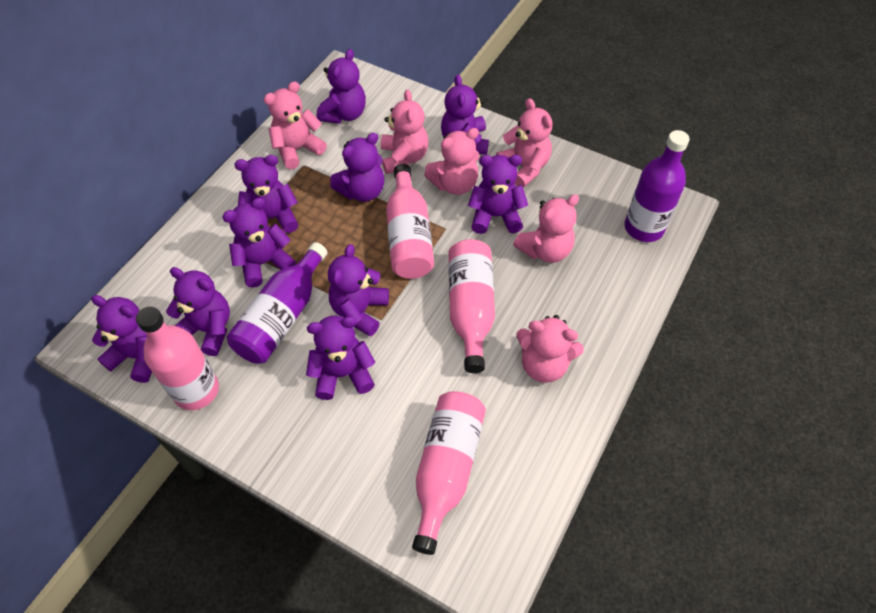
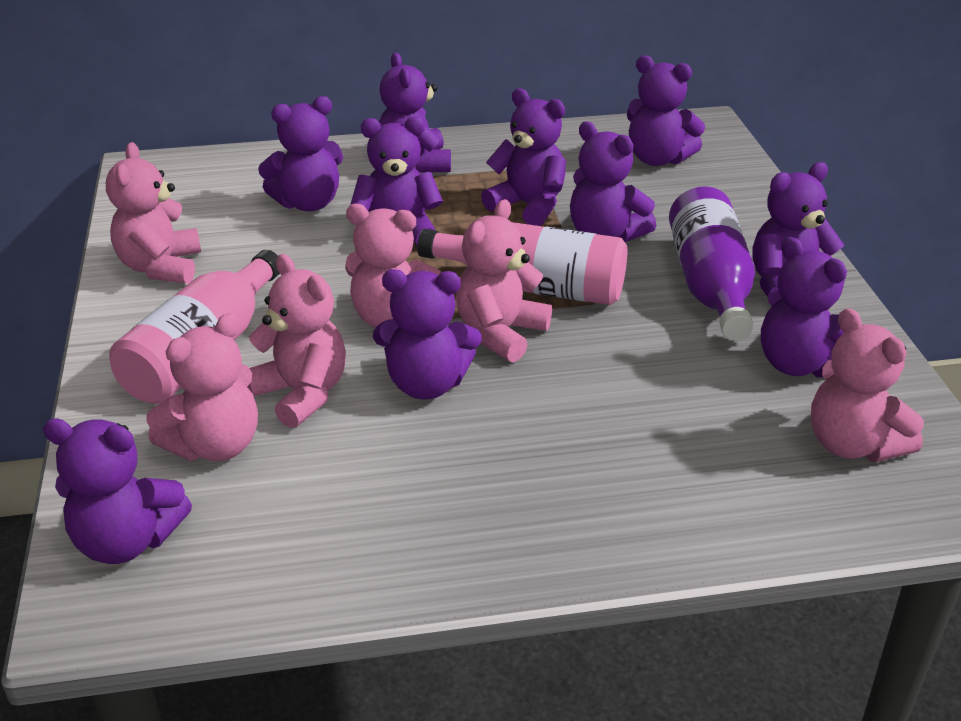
pink bottle: [136,306,219,410] [386,164,434,279] [412,391,486,555] [448,239,495,373] = 4 -> [109,250,280,404] [417,222,627,305] = 2
purple bottle: [227,242,328,364] [625,130,689,242] = 2 -> [669,187,755,340] = 1

